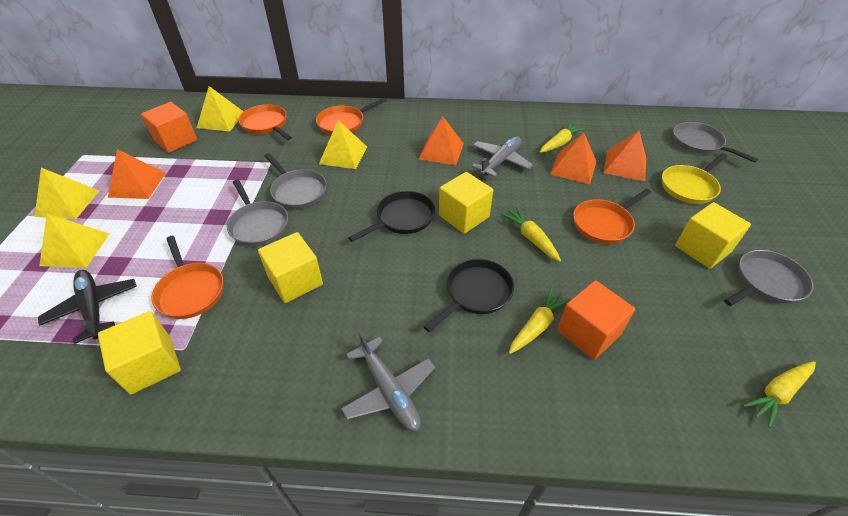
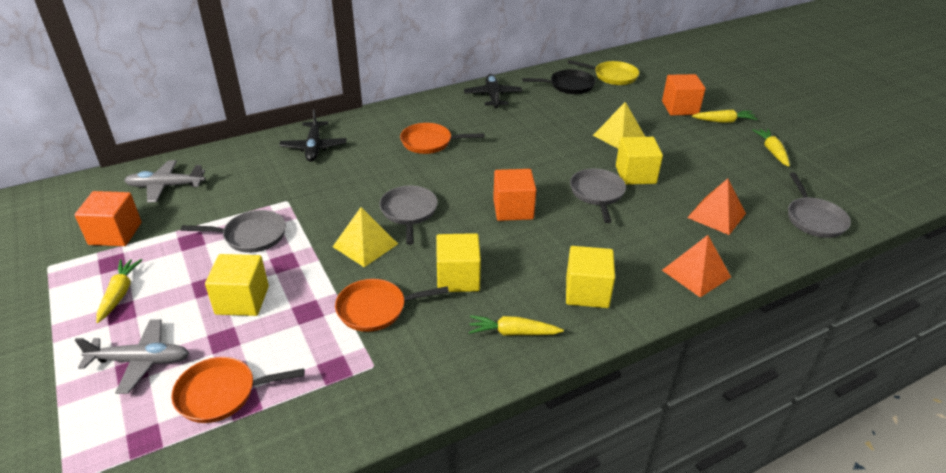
black pan: [348,191,435,242] [423,259,514,332] = 2 -> [522,69,596,94] = 1
black plane: [38,270,137,344] = 1 -> [279,109,346,162] [464,74,522,108] = 2
orange cube: [141,102,197,153] [557,280,635,360] = 2 -> [74,191,142,246] [493,169,537,221] [662,74,706,115] = 3
orange pan: [152,236,223,319] [238,104,292,140] [316,98,387,135] [573,189,651,244] = 4 -> [171,357,305,423] [335,279,449,332] [400,123,485,154] = 3
orange pyramid: [108,149,166,199] [419,116,464,165] [550,133,597,184] [604,131,647,181] = 4 -> [662,235,731,297] [687,179,746,235] = 2
yellow pyramid: [34,168,99,219] [39,214,109,268] [197,86,244,132] [319,120,367,169] = 4 -> [333,207,398,267] [593,102,645,149] = 2

